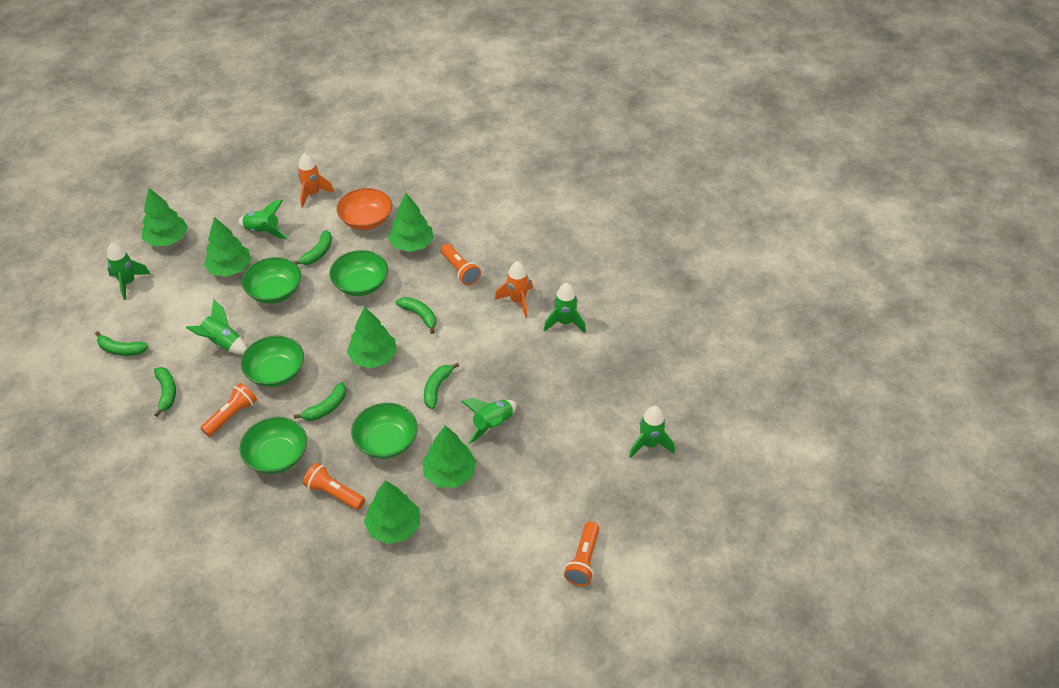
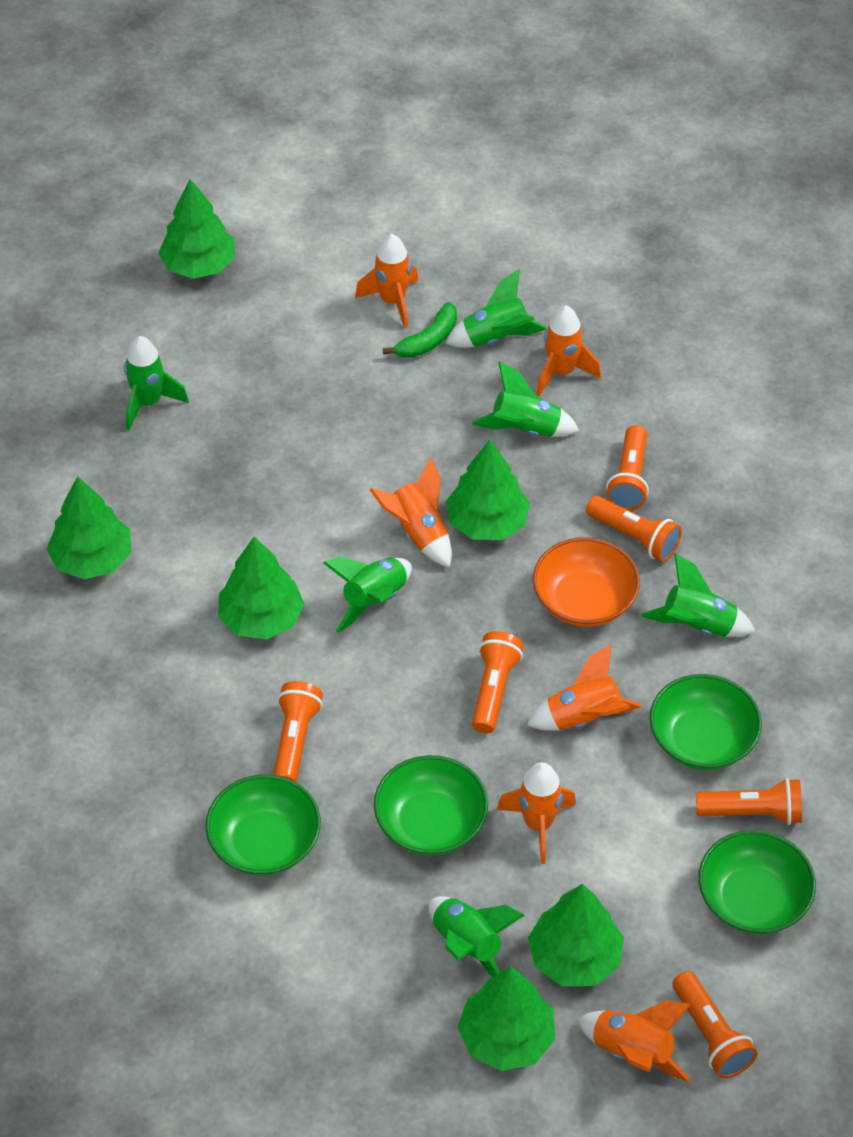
green banana: [95,331,149,356] [154,367,176,417] [294,230,332,265] [294,382,346,421] [396,297,436,334] [424,363,459,409] = 6 -> [383,302,457,358] = 1
green bowl: [240,417,307,474] [241,336,304,387] [242,257,301,304] [330,250,388,296] [351,403,418,459] = 5 -> [205,774,321,876] [374,755,488,856] [650,674,762,770] [698,830,816,934] = 4
orange flashlight: [201,383,257,437] [303,463,365,510] [441,244,481,285] [564,522,599,586] = 4 -> [273,681,323,782] [472,631,523,733] [586,496,682,562] [606,425,649,511] [672,971,758,1078] [696,778,802,825] = 6
orange rocket: [297,153,334,208] [495,261,533,318] = 2 -> [355,234,418,328] [370,458,452,567] [497,762,576,864] [527,644,642,730] [536,305,601,396] [577,1000,692,1082] = 6

